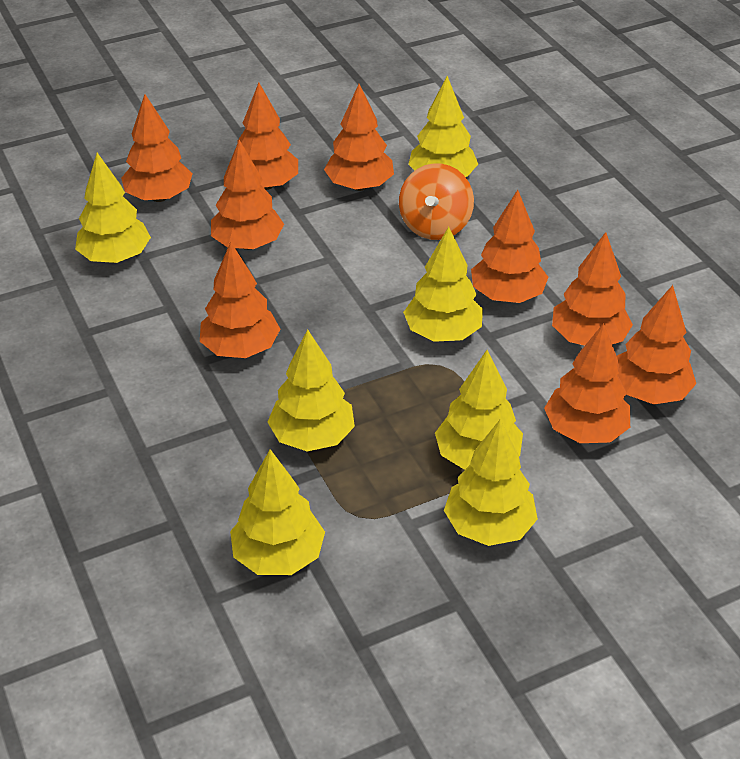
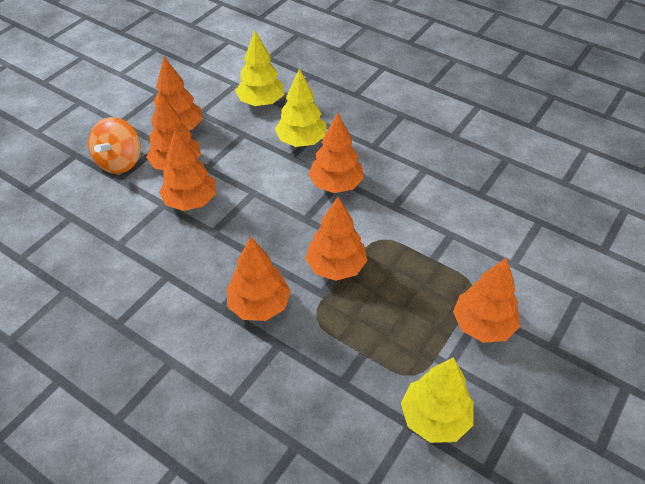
orange tree: [121,94,193,202] [200,242,280,358] [211,140,284,250] [237,83,298,190] [324,84,394,191] [471,190,548,303] [544,323,630,443] [552,232,633,346] [617,285,696,404] = 9 -> [146,93,201,170] [151,57,203,130] [159,130,216,211] [227,236,291,321] [305,197,368,281] [308,113,364,193] [453,258,520,343] = 7
yellow tree: [75,153,151,263] [230,449,325,575] [268,329,355,452] [403,227,483,342] [408,76,478,177] [435,350,523,470] [444,419,538,546] = 7 -> [235,31,284,106] [275,68,326,147] [401,357,474,443] = 3

